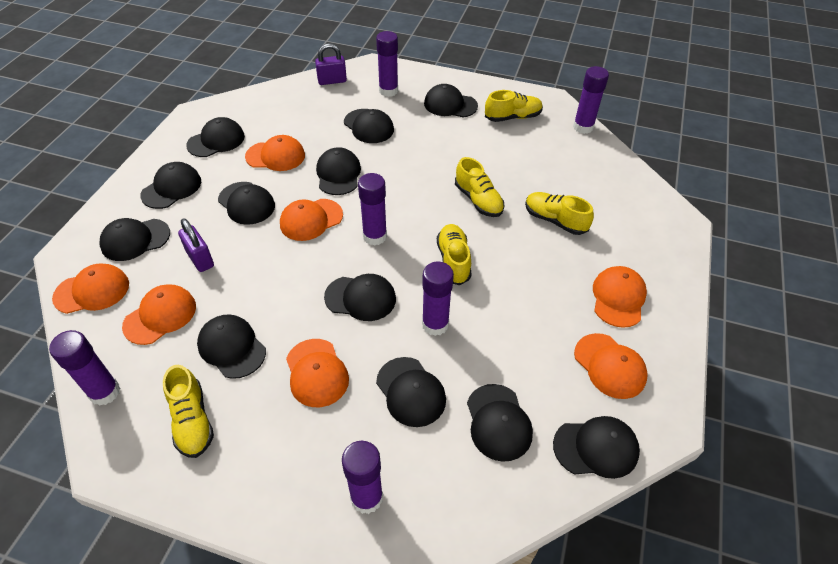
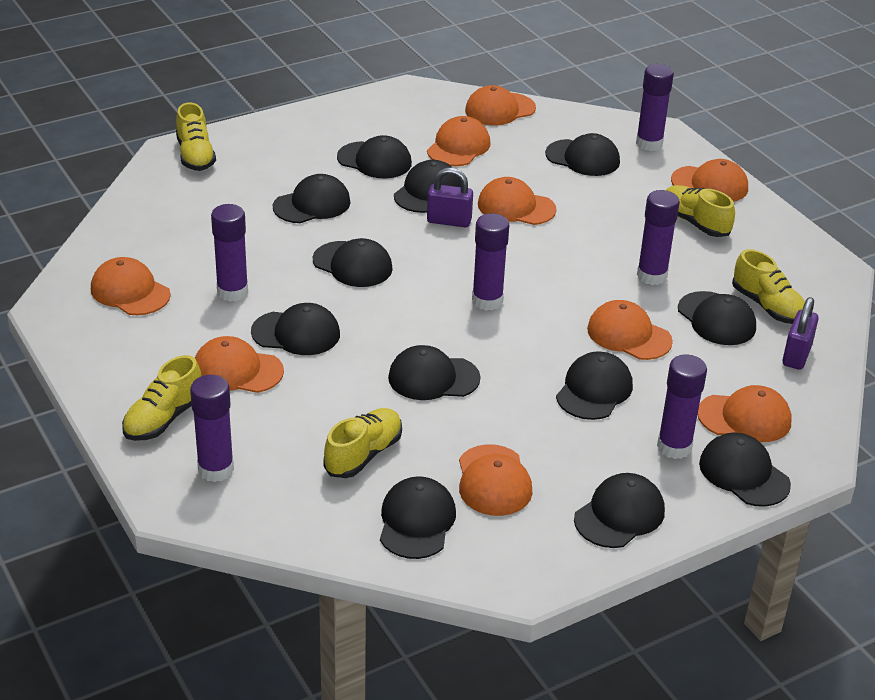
orange cap: [52,263,129,314] [122,284,196,345] [245,135,305,171] [280,199,343,241] [286,339,349,407] [574,333,648,399] [593,266,647,328] = 7 -> [91,257,171,315] [195,336,284,393] [427,116,490,166] [459,444,533,516] [465,85,536,125] [478,177,557,225] [587,300,673,360] [671,159,748,202] [697,385,792,442] = 9

